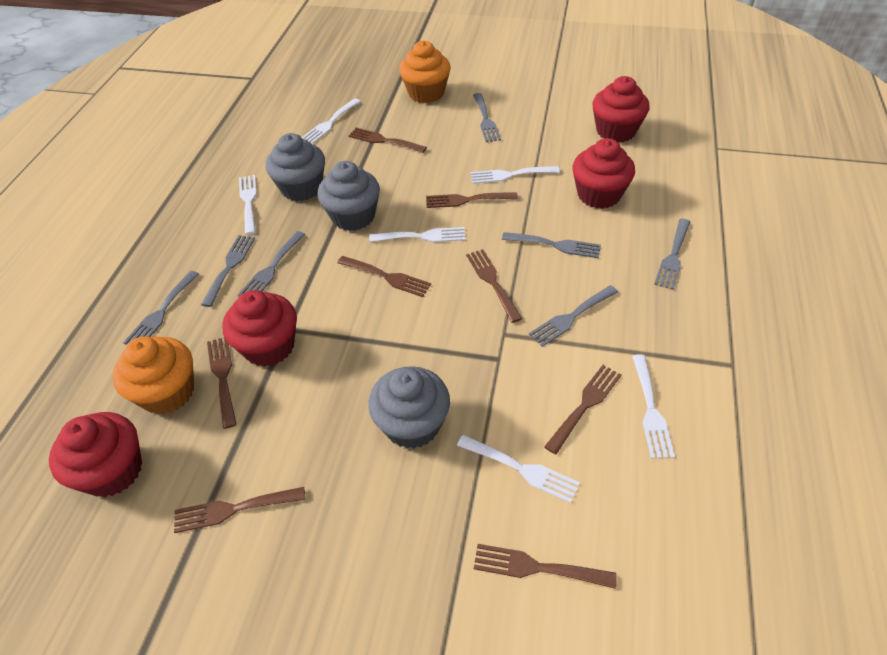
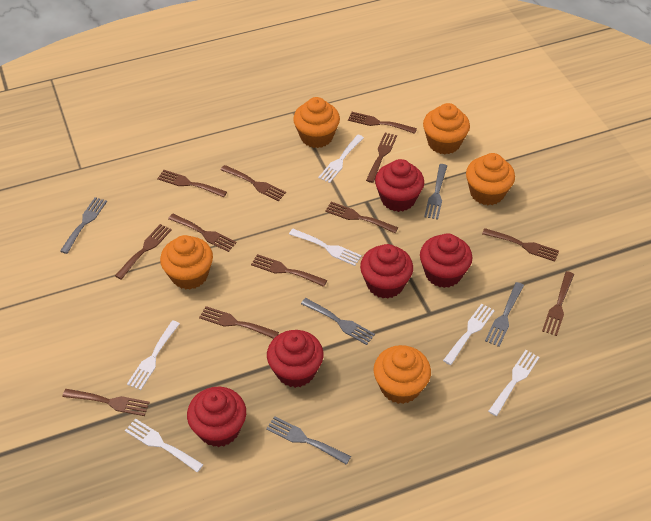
brown fork: [174,487,305,533] [207,338,237,429] [337,256,431,297] [348,128,427,153] [426,192,518,208] [466,249,522,323] [474,544,617,589] [544,365,621,454] = 8 -> [62,389,150,416] [115,224,172,280] [157,170,227,197] [168,214,237,252] [199,306,279,339] [221,165,286,201] [251,254,327,287] [325,202,398,233] [348,112,417,134] [366,133,397,183] [482,228,559,262] [542,271,574,336] = 12
grey cupcake: [266,133,325,201] [318,161,380,231] [368,366,450,449] = 3 -> none = 0
grey fork: [123,271,199,345] [201,235,255,307] [238,231,305,297] [473,93,501,142] [502,232,601,258] [529,285,618,347] [654,219,690,290] = 7 -> [60,197,107,254] [266,416,351,465] [301,298,375,345] [424,164,447,220] [485,282,524,347] = 5
orange cupcake: [112,336,194,414] [399,41,451,103] = 2 -> [160,235,213,290] [293,97,340,148] [373,345,431,404] [423,103,470,154] [466,153,515,205] = 5
red cupcake: [49,412,142,497] [222,290,297,367] [573,138,635,209] [592,76,650,143] = 4 -> [187,387,246,447] [267,330,324,388] [360,244,413,299] [375,159,424,212] [420,234,473,288] = 5

